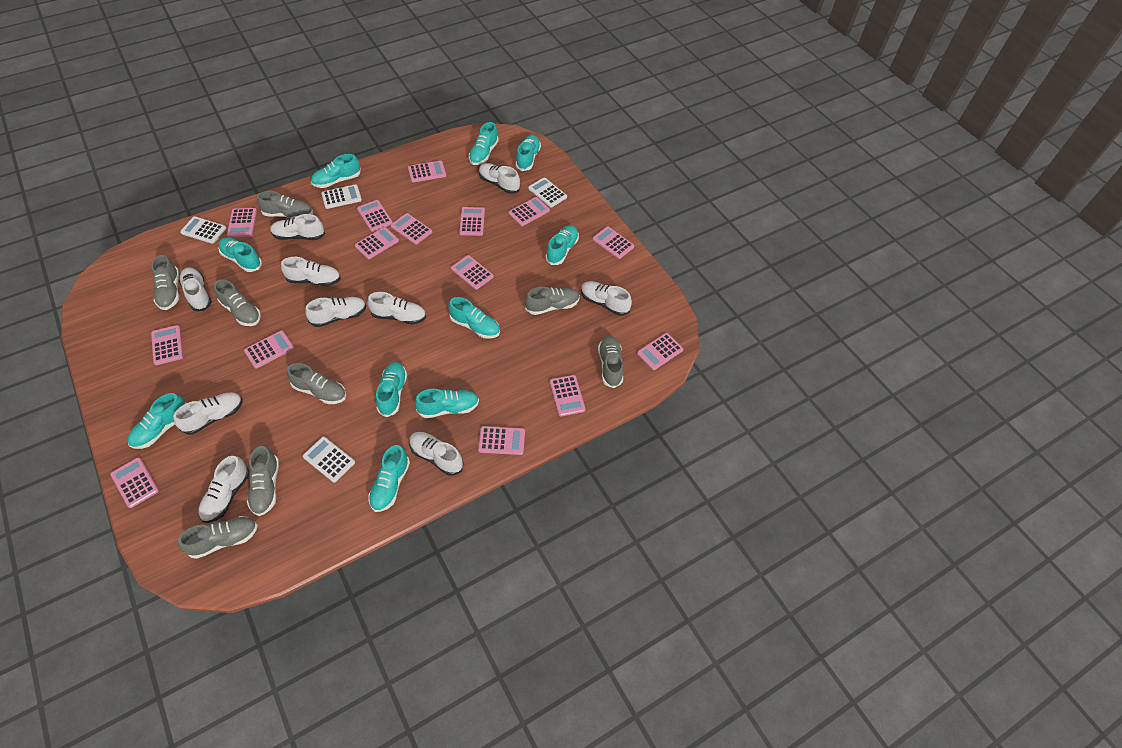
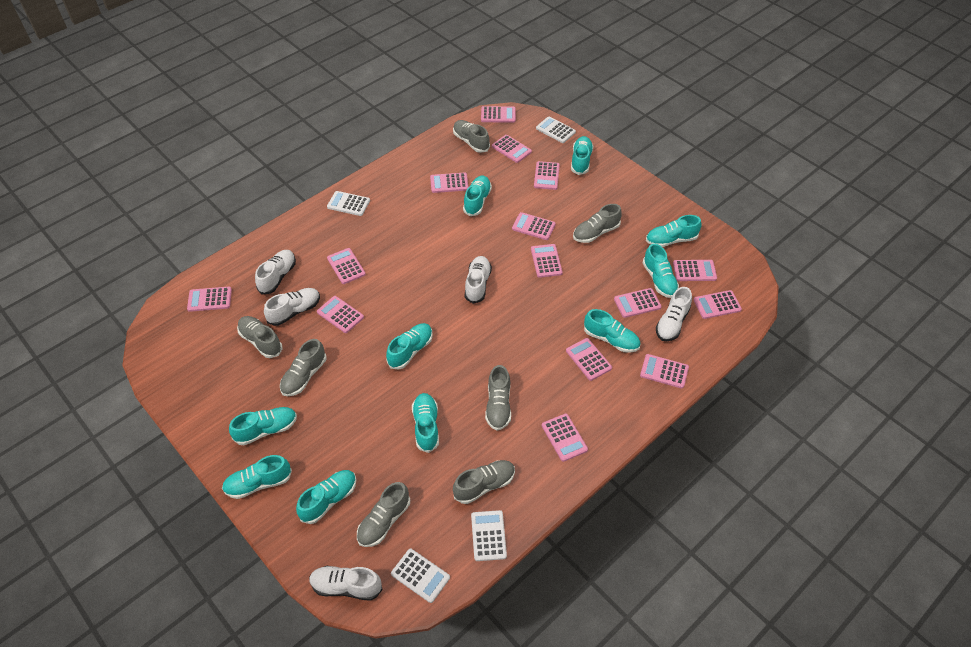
grey shoe: [151,255,179,310] [178,516,258,559] [214,279,261,326] [247,446,279,516] [257,191,313,218] [287,363,346,404] [525,287,580,315] [598,336,624,388] = 8 -> [237,316,283,358] [280,339,327,396] [357,482,410,547] [453,120,490,153] [453,460,515,504] [485,365,511,431] [573,204,622,243] = 7
white shoe: [173,392,243,435] [179,268,212,311] [198,456,250,523] [270,214,325,240] [281,257,341,286] [305,297,366,327] [368,292,426,324] [409,432,464,476] [479,163,520,194] [581,281,632,316] = 10 -> [255,250,296,294] [264,288,320,326] [309,566,383,601] [465,256,492,304] [656,287,692,341] = 5

